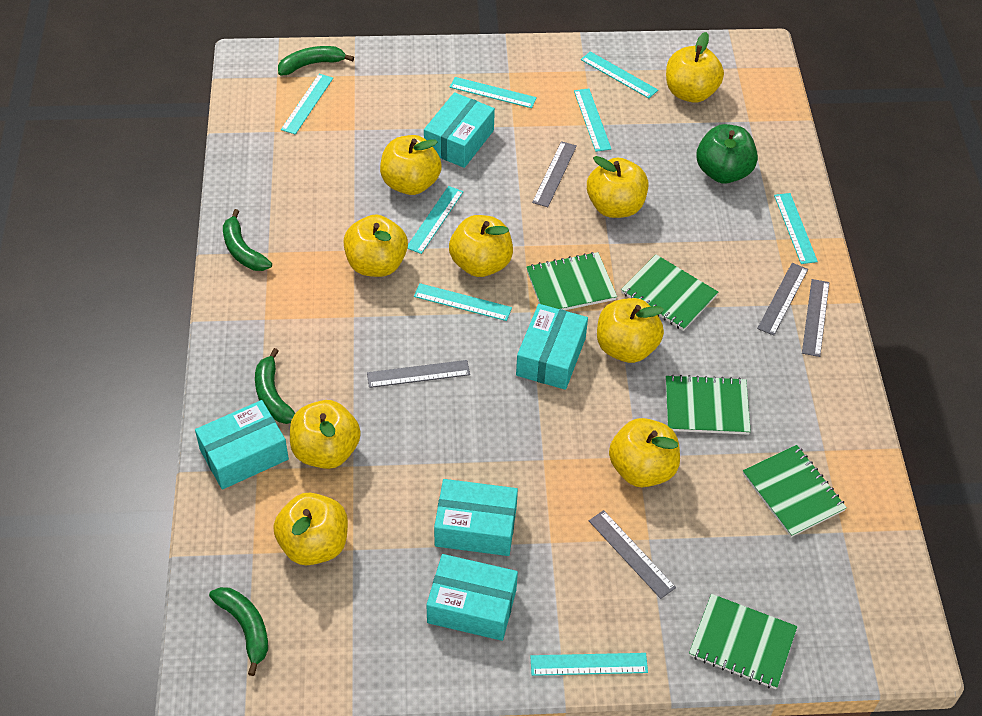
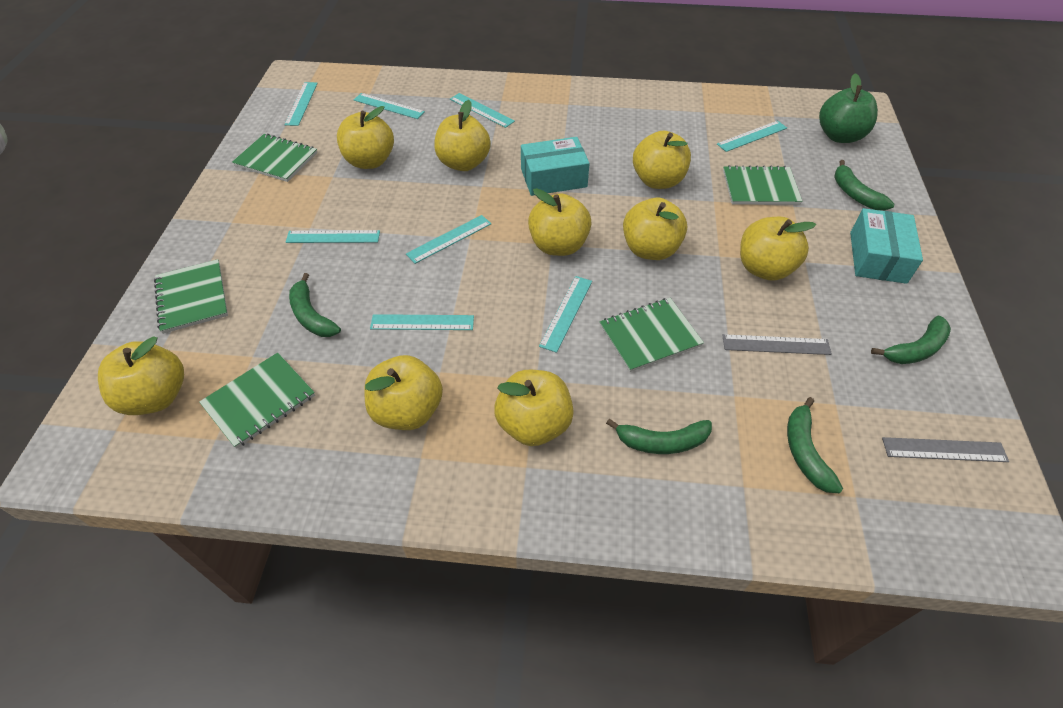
green banana: [209,587,268,676] [223,209,272,271] [255,348,295,424] [278,46,354,76] = 4 -> [289,273,341,337] [606,418,712,454] [787,397,843,493] [834,160,894,210] [871,316,951,364] = 5
grey ruler: [367,360,470,388] [532,141,577,207] [589,510,676,599] [757,263,808,335] [802,279,829,357] = 5 -> [722,334,832,355] [882,437,1009,462] = 2
turquoise box: [195,400,289,490] [424,92,495,168] [426,554,518,641] [434,479,518,556] [516,304,588,390] = 5 -> [521,137,590,196] [850,208,923,284] = 2

